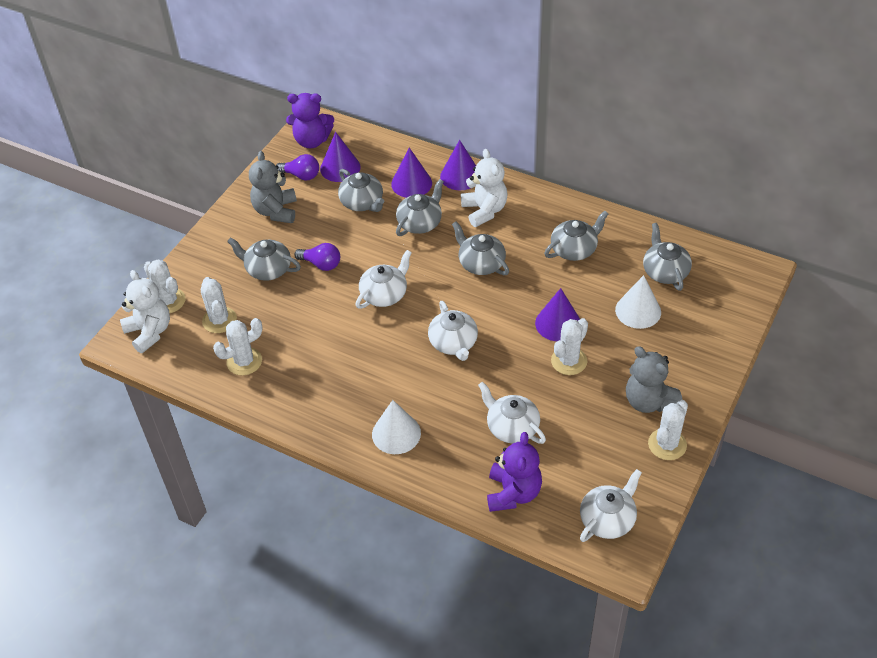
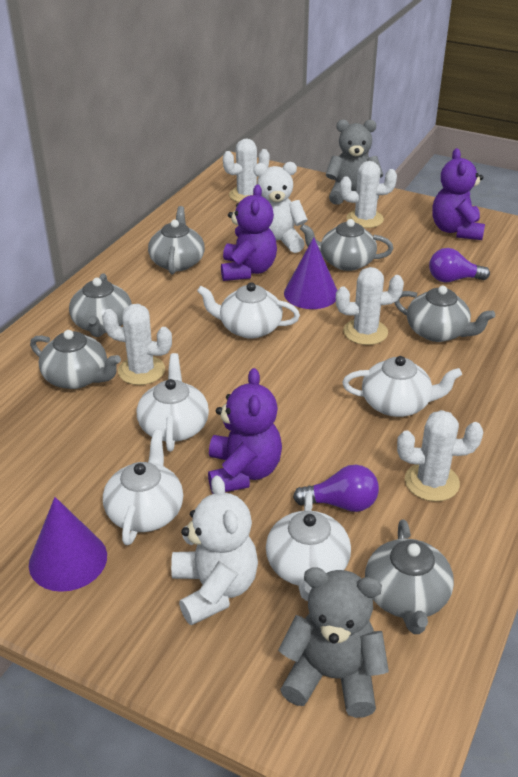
purple cone: [320,132,361,182] [391,147,432,198] [440,140,476,190] [535,288,580,341] = 4 -> [29,497,107,592] [284,237,338,309] = 2
purple teddy bear: [286,93,334,148] [487,432,542,512] = 2 -> [208,368,282,494] [221,184,277,281] [432,148,485,240] = 3
white cone: [372,400,421,454] [615,275,661,329] = 2 -> none = 0
white teapot: [355,250,412,309] [428,301,478,361] [478,382,546,444] [580,469,642,542] = 4 -> [103,430,183,545] [137,353,209,451] [197,282,300,339] [266,493,351,601] [342,356,462,417] = 5

